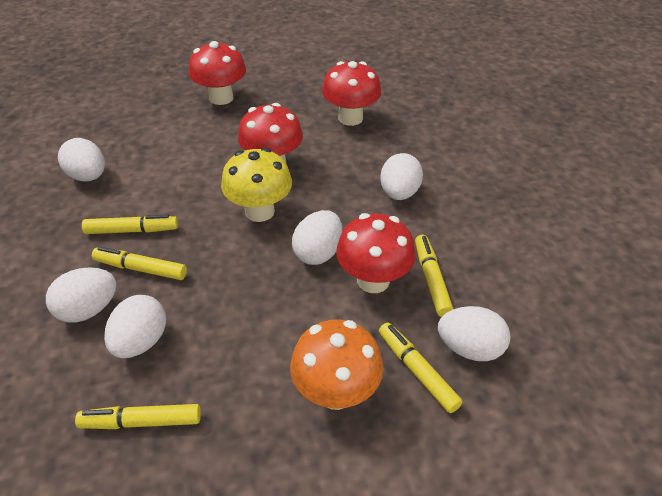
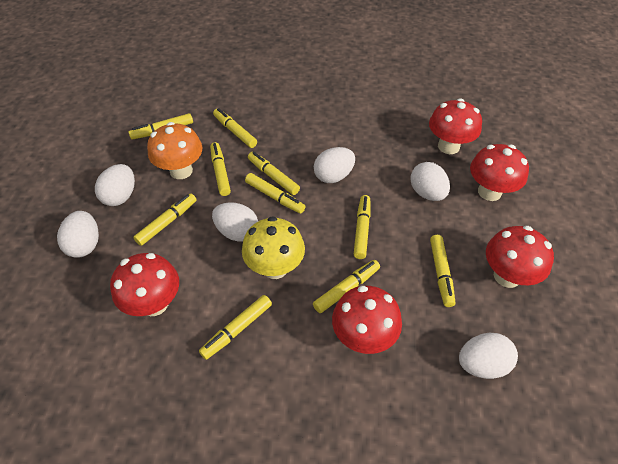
red mushroom: [189,41,246,105] [238,103,303,162] [322,61,381,126] [336,213,416,293] = 4 -> [110,253,179,316] [332,286,402,354] [429,99,482,154] [470,144,529,201] [486,226,554,288] = 5
yellow marker: [75,404,201,429] [82,215,178,234] [92,247,187,280] [379,322,463,413] [415,235,453,317] = 5 -> [128,113,193,140] [133,193,196,246] [199,295,272,360] [210,142,231,196] [213,108,257,148] [245,173,305,214] [248,152,300,195] [313,260,380,313] [354,195,371,259] [430,235,455,307] = 10

